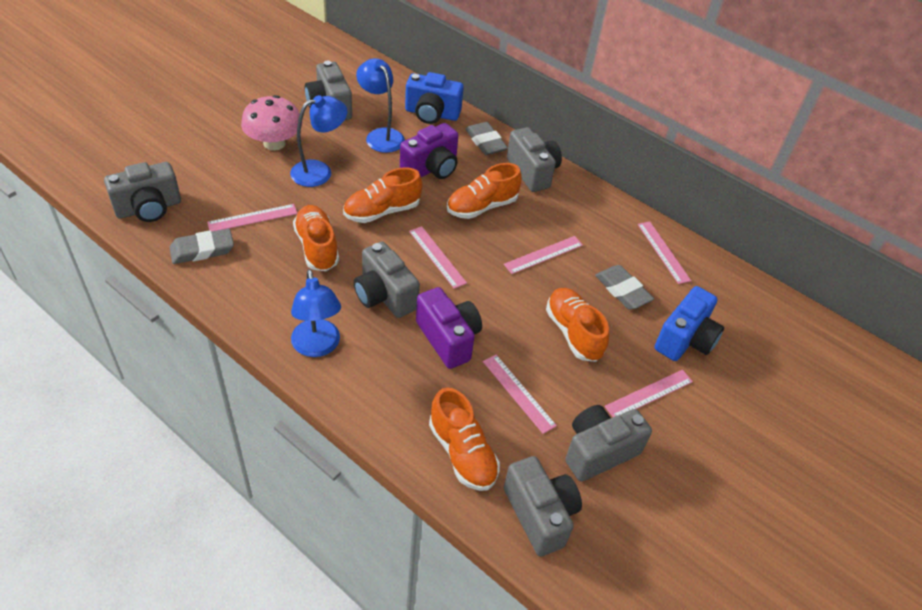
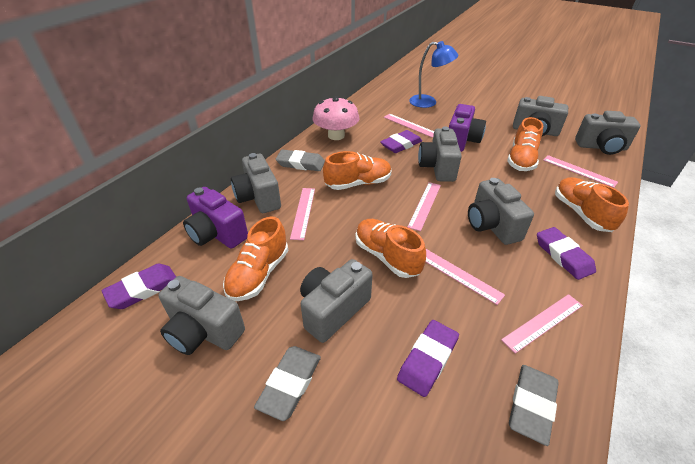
blue camera: [405,72,464,124] [655,286,724,361] = 2 -> none = 0
blue lamp: [290,95,347,187] [291,269,341,357] [356,58,405,153] = 3 -> [409,41,458,108] = 1
grey camera: [104,162,181,222] [305,61,352,120] [354,241,420,318] [504,456,582,557] [507,127,562,192] [565,405,652,482] = 6 -> [158,276,245,355] [231,153,281,213] [300,259,373,343] [418,127,462,182] [468,178,534,245] [513,96,568,136] [575,111,641,155] = 7
purple eraser: none = 0 -> [102,263,176,309] [380,130,422,153] [397,320,459,397] [537,227,596,280] = 4

